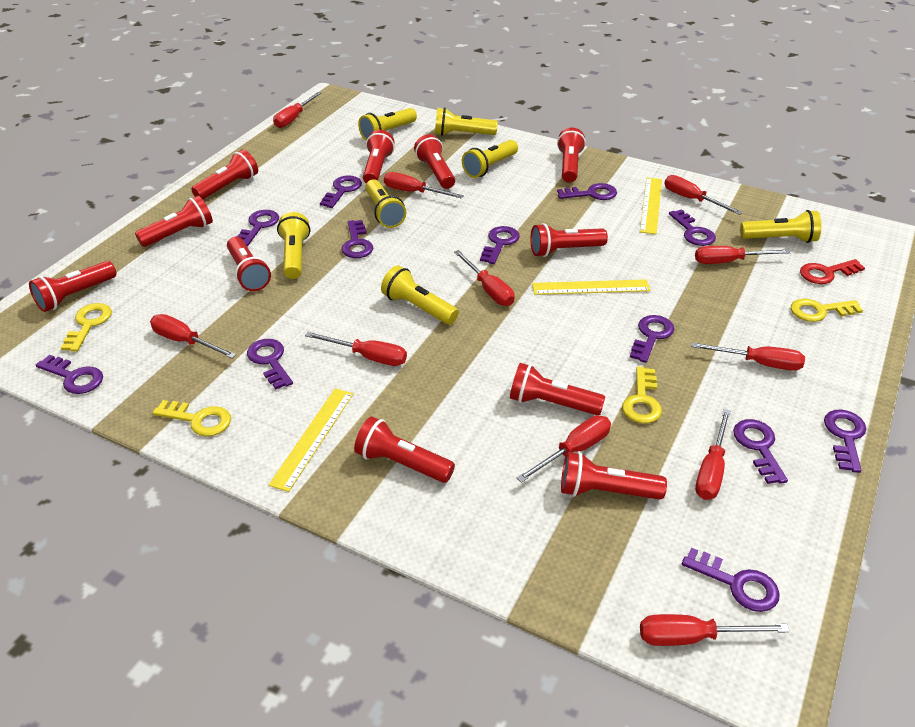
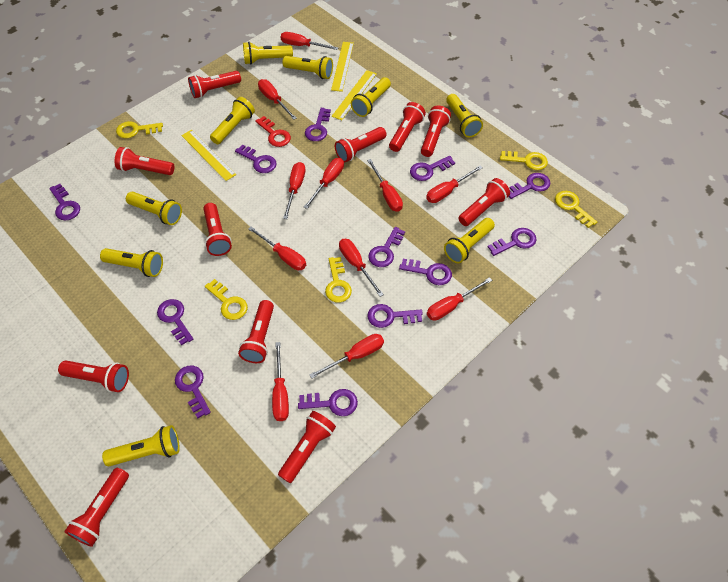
yellow flashlight: [277,212,310,279] [358,108,417,141] [365,179,406,228] [381,265,459,325] [435,107,498,136] [462,140,518,178] [740,210,821,243] = 7 -> [100,248,163,277] [102,425,180,466] [126,192,182,225] [210,97,255,144] [243,42,293,65] [283,56,333,79] [351,77,391,117] [444,218,495,263] [446,94,483,137] = 9
yellow key: [61,303,112,352] [152,400,231,436] [622,367,662,424] [791,298,863,322] = 4 -> [116,121,163,138] [205,279,248,320] [325,257,352,303] [500,151,548,170] [555,191,597,228] = 5

